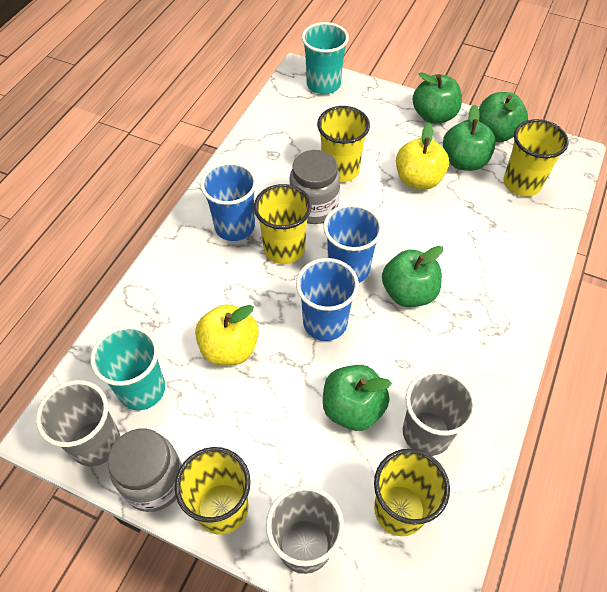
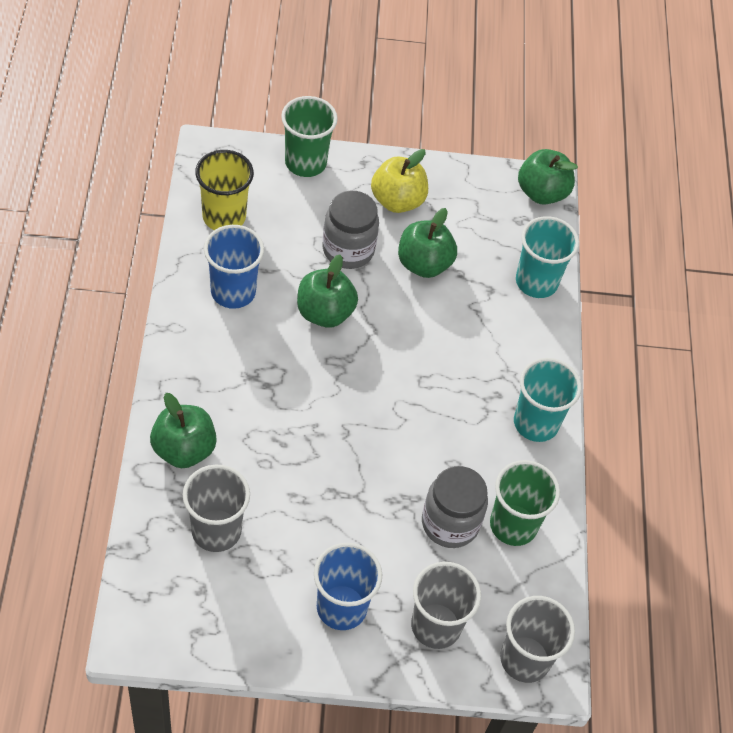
blue cup: [200,162,257,241] [296,258,359,341] [323,204,383,283] = 3 -> [204,225,264,309] [314,543,382,630] = 2
green apple: [323,365,392,431] [382,246,443,307] [412,72,462,124] [443,105,496,171] [479,92,528,142] = 5 -> [150,393,217,468] [297,255,358,328] [398,208,457,278] [518,149,578,205] = 4
green cup: none = 0 -> [281,96,338,177] [490,460,560,546] = 2
yellow apple: [195,304,259,365] [396,123,449,190] = 2 -> [371,149,428,213] = 1
yellow cup: [175,447,251,535] [254,184,312,264] [317,106,370,182] [374,449,450,536] [503,119,568,197] = 5 -> [195,150,254,230] = 1

